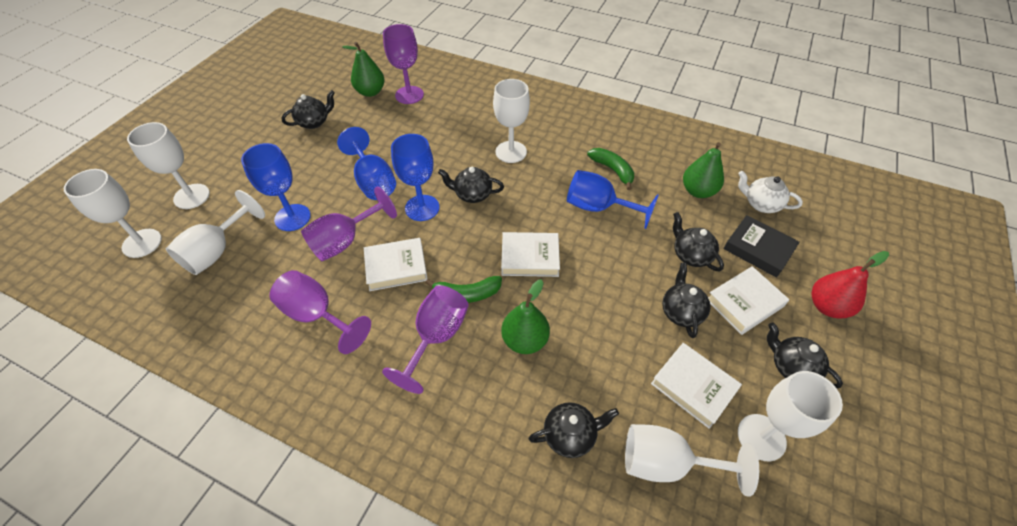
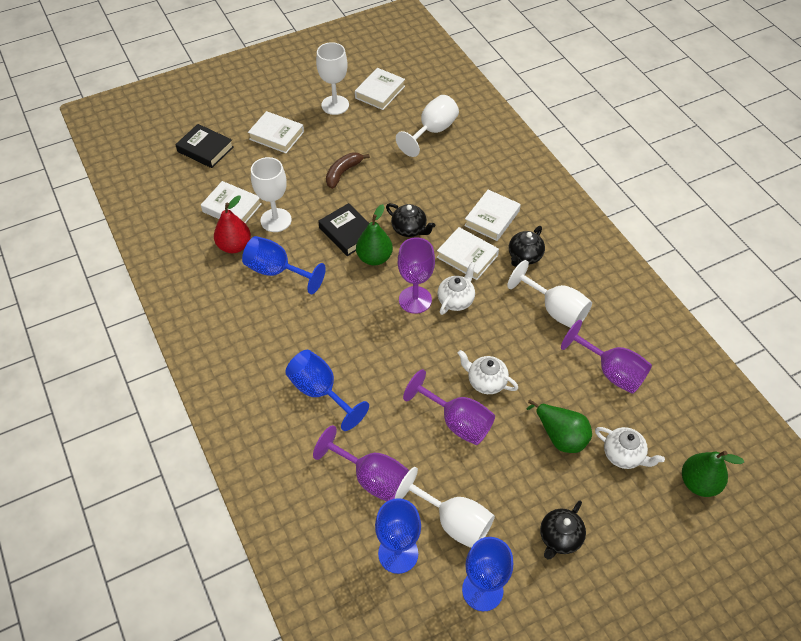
black book: [723,215,800,278] = 1 -> [175,124,234,168] [318,203,369,256] = 2
black teapot: [282,90,335,129] [438,167,504,203] [528,402,619,458] [662,263,710,338] [673,212,724,272] [767,322,843,389] = 6 -> [386,203,435,237] [509,226,545,267] [540,501,586,559] = 3
brown banana: none = 0 -> [326,153,370,189] = 1
green banana: [425,276,502,303] [587,148,634,190] = 2 -> none = 0
white book: [364,238,427,291] [501,232,560,277] [651,343,742,429] [708,266,789,335] = 4 -> [201,181,262,223] [248,111,304,153] [355,68,405,110] [437,227,499,280] [464,190,521,241] = 5
white goblet: [64,169,162,258] [127,122,210,209] [166,190,265,275] [493,79,530,163] [625,424,759,497] [738,371,843,461] = 6 -> [251,157,292,232] [316,42,349,115] [395,467,495,548] [396,95,459,157] [507,260,592,328] = 5
white teapot: [738,171,803,213] = 1 -> [438,262,475,315] [458,350,518,394] [595,427,665,469] = 3

